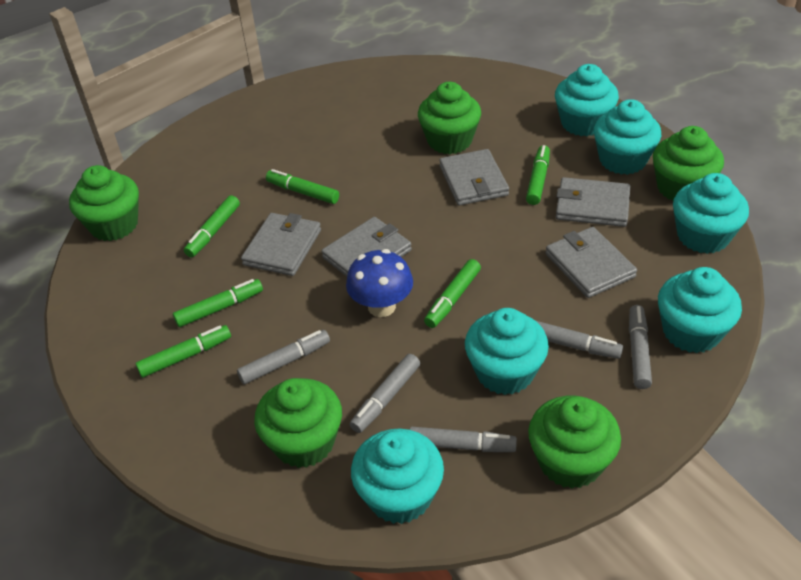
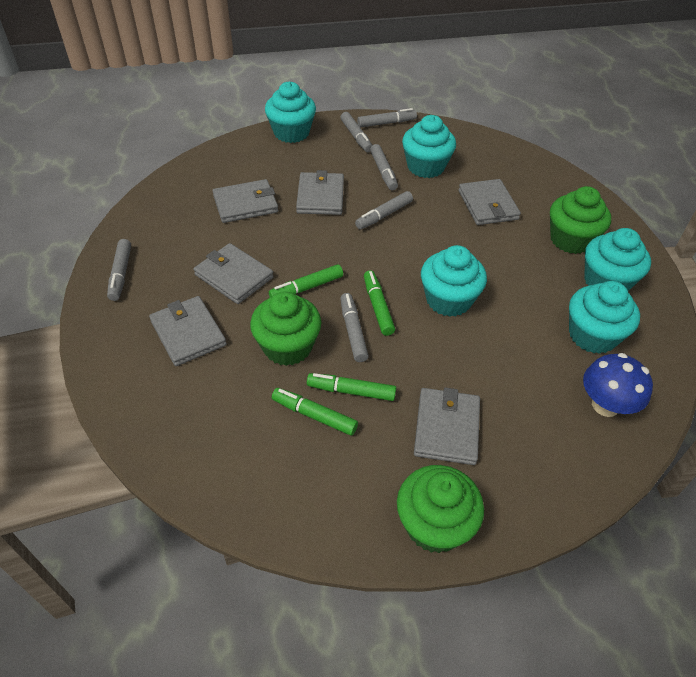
green cupcake: [69,165,139,241] [254,378,342,468] [418,82,481,154] [528,396,621,489] [653,126,724,201] = 5 -> [250,291,321,366] [397,465,484,553] [550,186,611,254] = 3
green marker: [136,325,231,378] [173,279,263,327] [184,195,240,257] [266,169,339,204] [424,259,481,328] [526,145,550,205] = 6 -> [269,264,343,297] [272,388,358,436] [307,373,396,401] [364,270,395,336] = 4
grey marker: [237,330,330,384] [350,354,420,433] [409,427,517,452] [536,321,623,359] [629,305,652,389] = 5 -> [107,239,131,301] [340,112,373,152] [340,293,369,362] [355,191,413,229] [357,108,417,128] [370,144,398,190] = 6
grey wallet: [241,213,321,276] [321,217,412,276] [439,149,509,205] [546,227,637,298] [556,177,630,227] = 5 -> [149,296,227,366] [194,243,274,304] [213,179,278,223] [296,170,344,215] [414,388,480,465] [458,179,521,225] = 6
turquoise cupcake: [351,429,444,524] [465,308,549,395] [555,64,619,136] [594,99,661,175] [658,267,742,353] [673,173,749,254] = 6 -> [265,82,316,143] [402,115,456,178] [421,245,487,317] [569,281,640,354] [584,228,651,291] = 5

